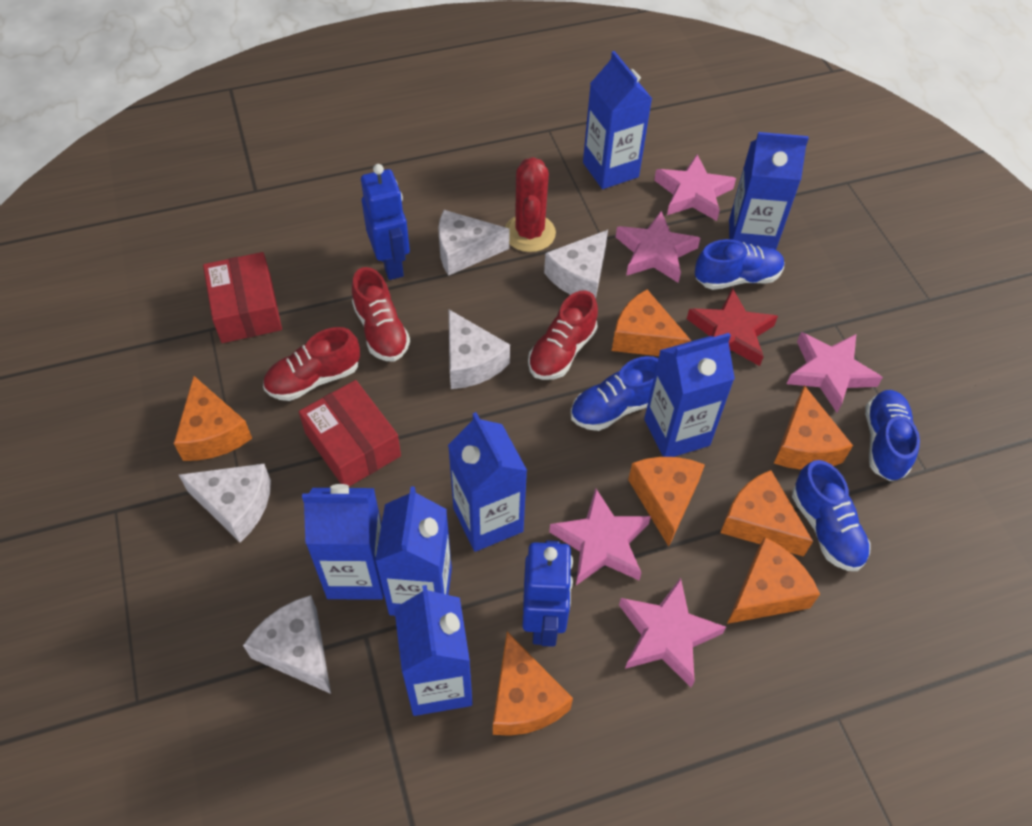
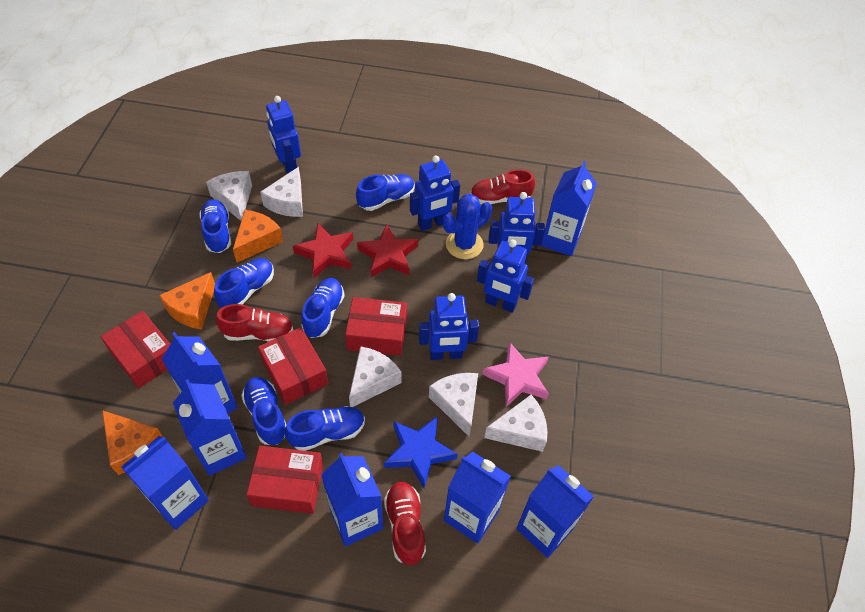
blue cactus: none = 0 -> [443,194,492,259] = 1
blue robot: [361,164,410,280] [522,541,573,647] = 2 -> [266,96,301,174] [410,156,460,231] [419,293,479,360] [477,239,534,313] [489,192,545,262] = 5
blue shoe: [570,356,658,431] [695,239,784,290] [792,460,871,571] [865,390,920,481] = 4 -> [199,200,231,253] [214,258,274,308] [241,377,286,445] [285,406,365,451] [301,278,345,338] [356,174,415,211] = 6
blue star: none = 0 -> [384,416,458,488] = 1
orange cheese: [174,376,252,461] [493,632,573,736] [612,290,691,356] [628,457,705,547] [720,470,813,557] [727,537,820,624] [774,385,853,470] = 7 -> [102,410,163,475] [159,272,215,329] [233,210,283,263] = 3
pink star: [549,488,651,585] [616,211,700,283] [619,578,726,687] [654,155,736,221] [787,332,883,413] = 5 -> [482,342,549,407] = 1
red box: [203,252,282,343] [299,380,401,487] = 2 -> [101,311,170,388] [246,446,324,514] [258,327,328,405] [345,297,407,356] = 4
red cactus: [505,157,556,252] = 1 -> none = 0
red star: [687,288,778,366] = 1 -> [293,223,353,278] [357,224,418,277] = 2

